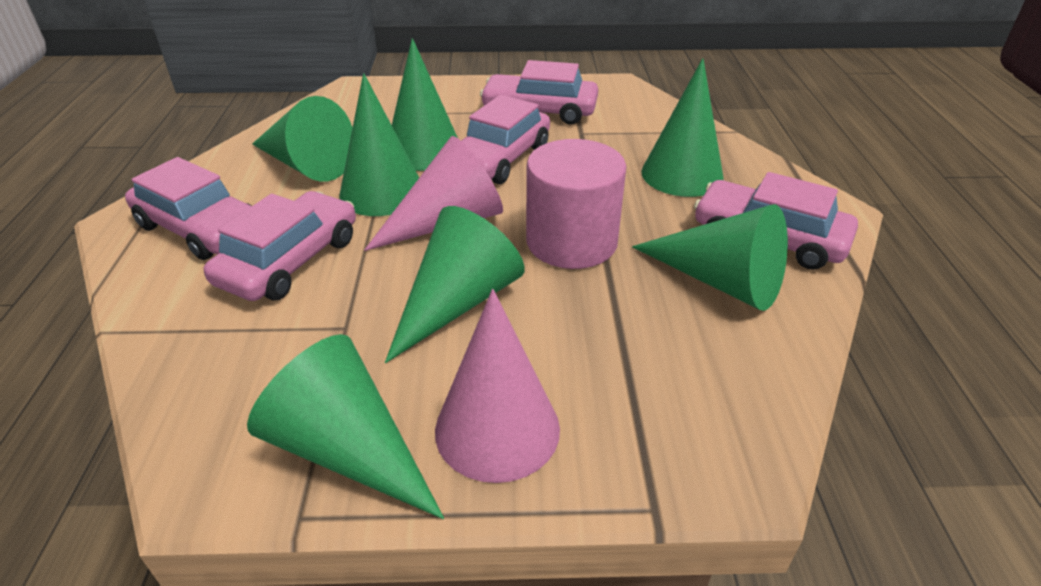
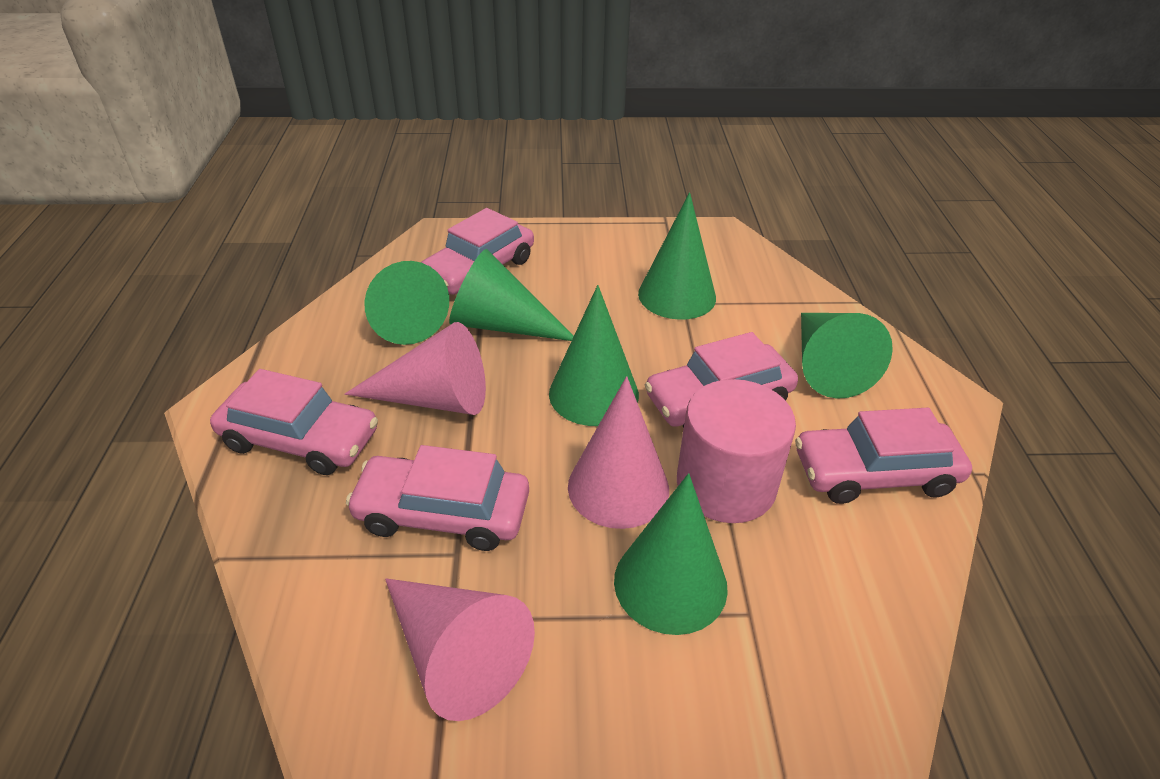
green cone: [247,334,444,519] [252,96,353,182] [340,73,419,216] [385,206,525,363] [392,38,458,171] [632,204,788,311] [641,58,724,197] = 7 -> [364,261,449,345] [449,249,574,341] [549,285,639,426] [614,473,728,635] [638,192,716,320] [801,313,893,398] = 6
pink cone: [364,136,503,251] [435,289,560,483] = 2 -> [345,322,486,415] [385,578,535,721] [568,376,669,529] = 3

